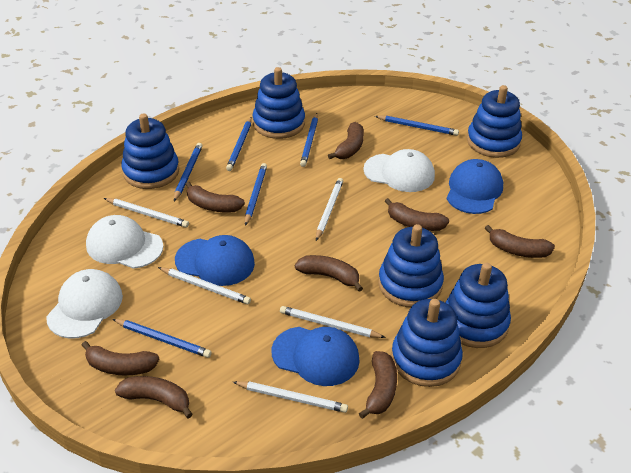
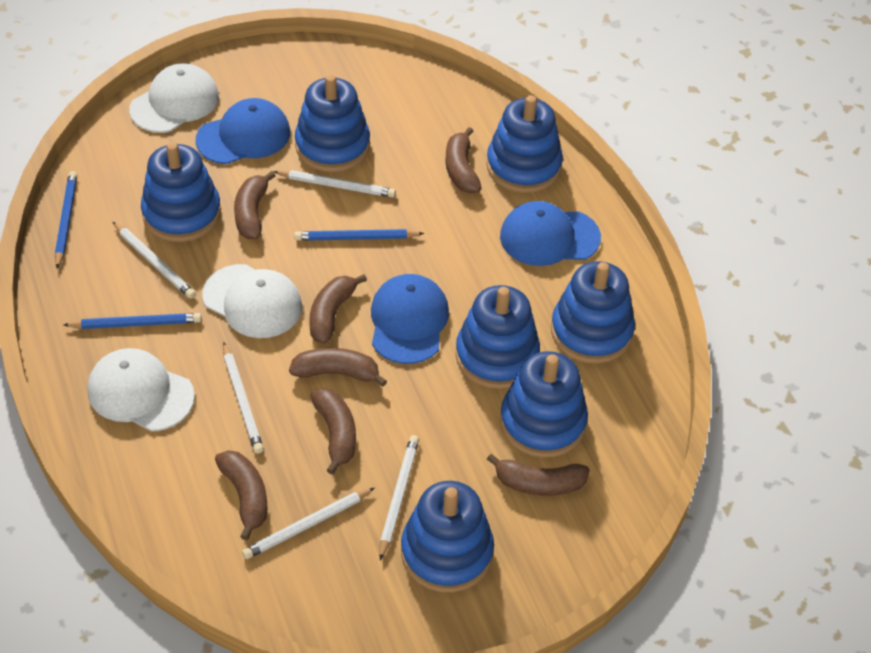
blue pencil: [113,319,212,358] [174,143,203,201] [226,117,252,171] [245,163,267,226] [300,113,318,167] [375,115,459,136] = 6 -> [55,171,77,269] [64,313,202,329] [294,229,424,241] = 3
blue stacking toy: [121,113,179,189] [252,67,305,139] [378,224,444,307] [391,299,463,387] [445,263,511,348] [467,85,522,158] = 6 -> [141,142,221,242] [295,74,370,172] [401,481,494,593] [455,285,540,389] [486,95,563,193] [500,351,588,458] [551,261,635,364] = 7
brown banana: [81,341,159,375] [115,376,193,418] [185,182,245,213] [295,255,363,291] [328,122,364,159] [359,351,397,419] [385,198,449,231] [485,225,555,258] = 8 -> [215,450,268,540] [234,171,275,239] [289,348,387,387] [309,274,367,344] [311,388,356,475] [446,127,481,193] [487,454,590,496] = 7

